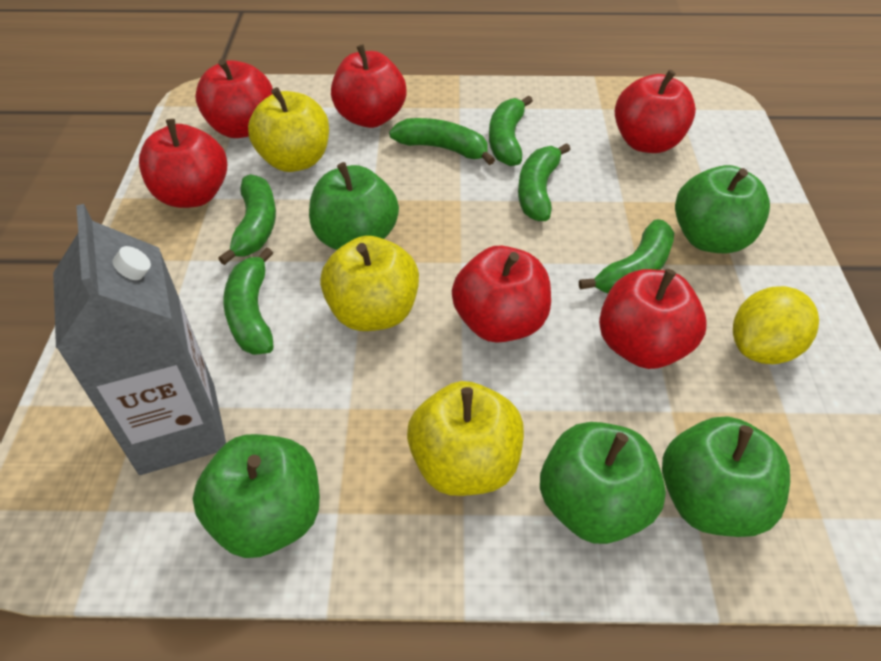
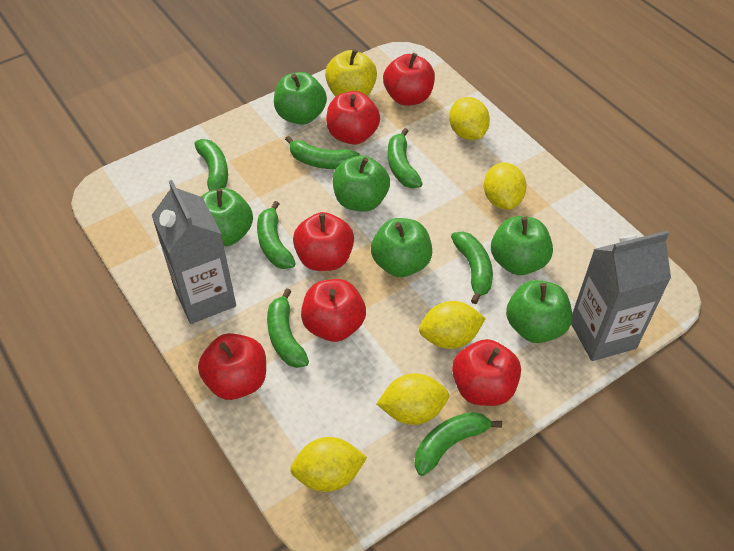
green apple: [193,434,320,558] [309,162,399,250] [540,422,666,544] [662,416,790,537] [675,165,770,253] = 5 -> [201,188,253,246] [274,72,327,125] [333,155,390,212] [371,218,432,277] [491,216,553,275] [506,280,572,343] = 6
green banana: [218,174,276,265] [223,247,274,355] [389,118,495,165] [489,96,533,166] [518,143,571,221] [579,219,674,293] = 6 -> [195,139,228,191] [257,201,296,269] [267,288,309,368] [285,136,360,169] [388,128,423,188] [414,412,502,476] [451,231,493,304] = 7
grey carton: [53,204,226,475] = 1 -> [152,180,236,324] [571,231,671,361] = 2
yellow apple: [248,87,329,172] [320,236,419,331] [407,381,524,496] = 3 -> [325,49,377,96] = 1
yellow lemon: [733,286,819,364] = 1 -> [290,437,367,492] [376,373,449,425] [419,301,486,349] [449,97,490,140] [484,162,527,210] = 5

